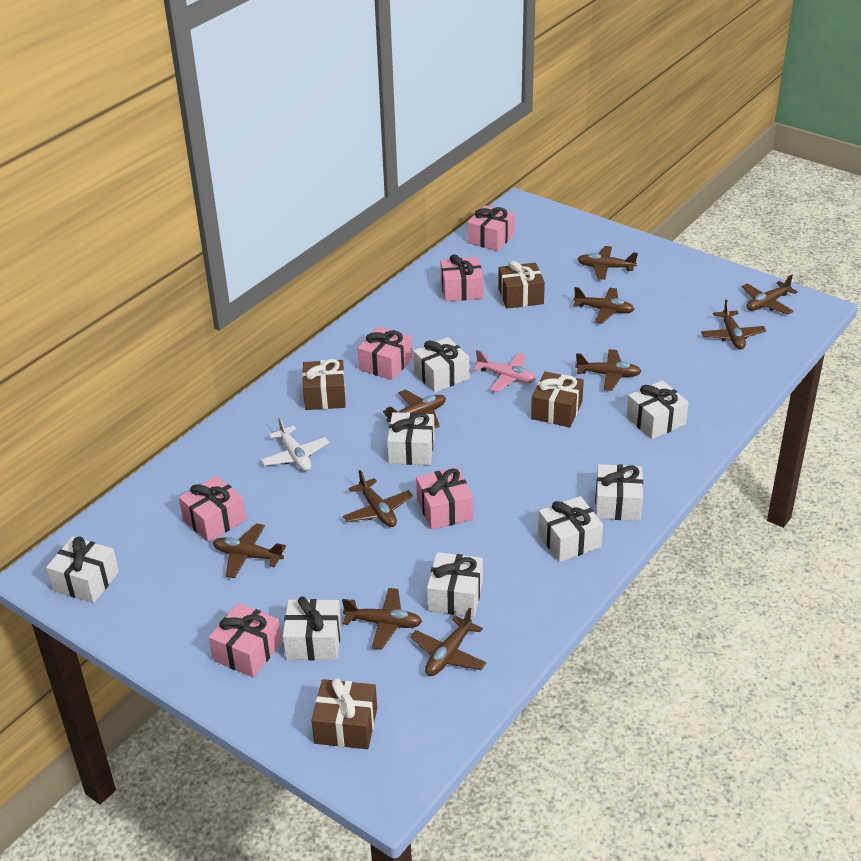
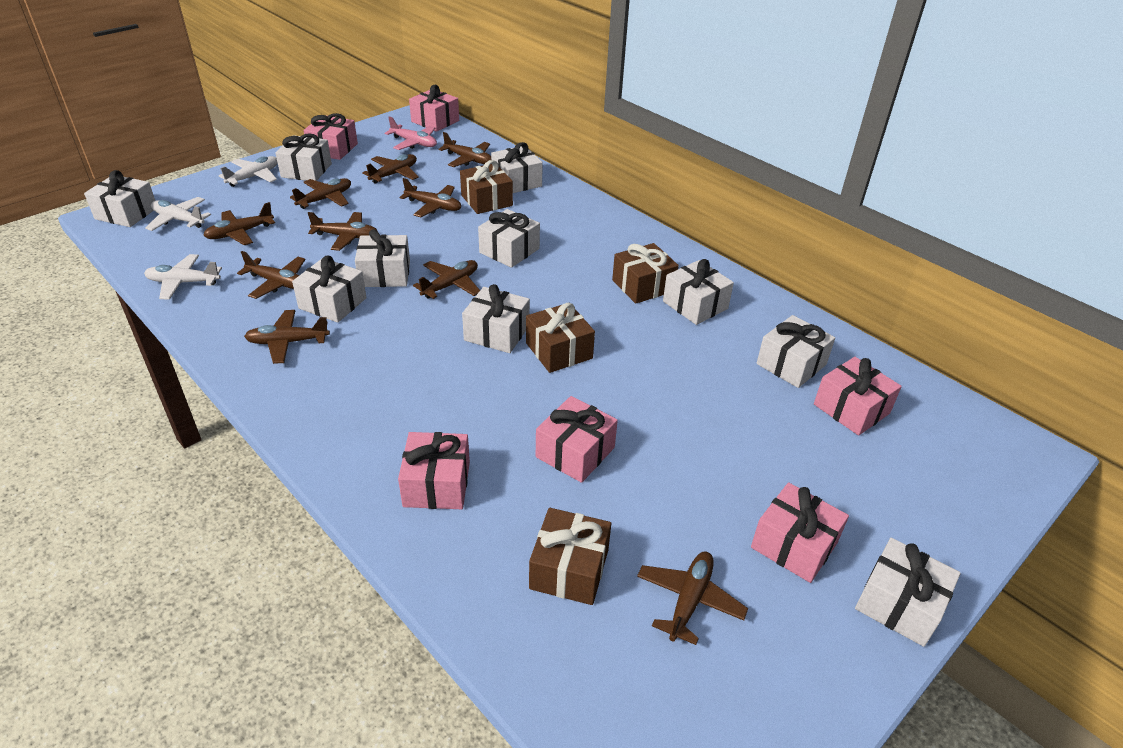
white gift: [46,536,119,603] [283,596,341,660] [387,412,435,465] [413,337,469,393] [427,552,483,617] [538,496,603,562] [595,464,643,521] [626,381,689,439] = 8 -> [84,170,155,227] [276,133,332,181] [292,256,367,323] [355,229,410,287] [462,284,530,353] [478,209,540,268] [491,142,543,193] [663,259,734,325] [757,315,835,388] [855,538,961,647] = 10
white plane: [261,417,329,471] = 1 -> [144,254,222,300] [145,197,211,231] [219,156,278,187] = 3

